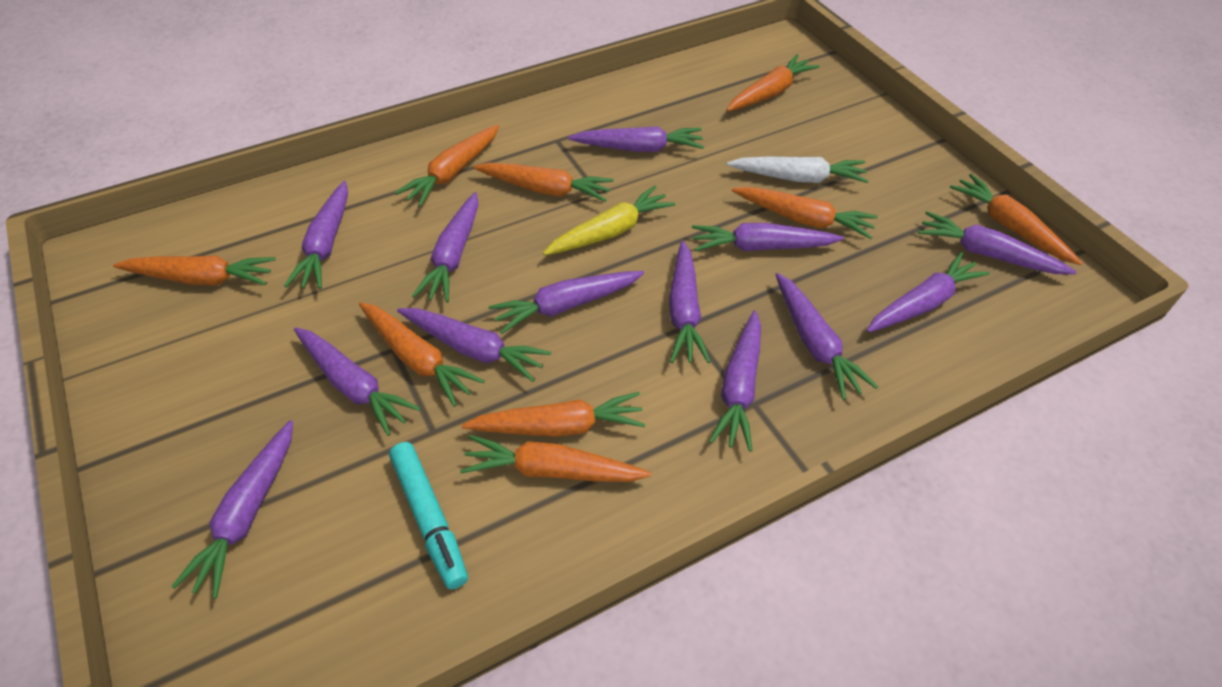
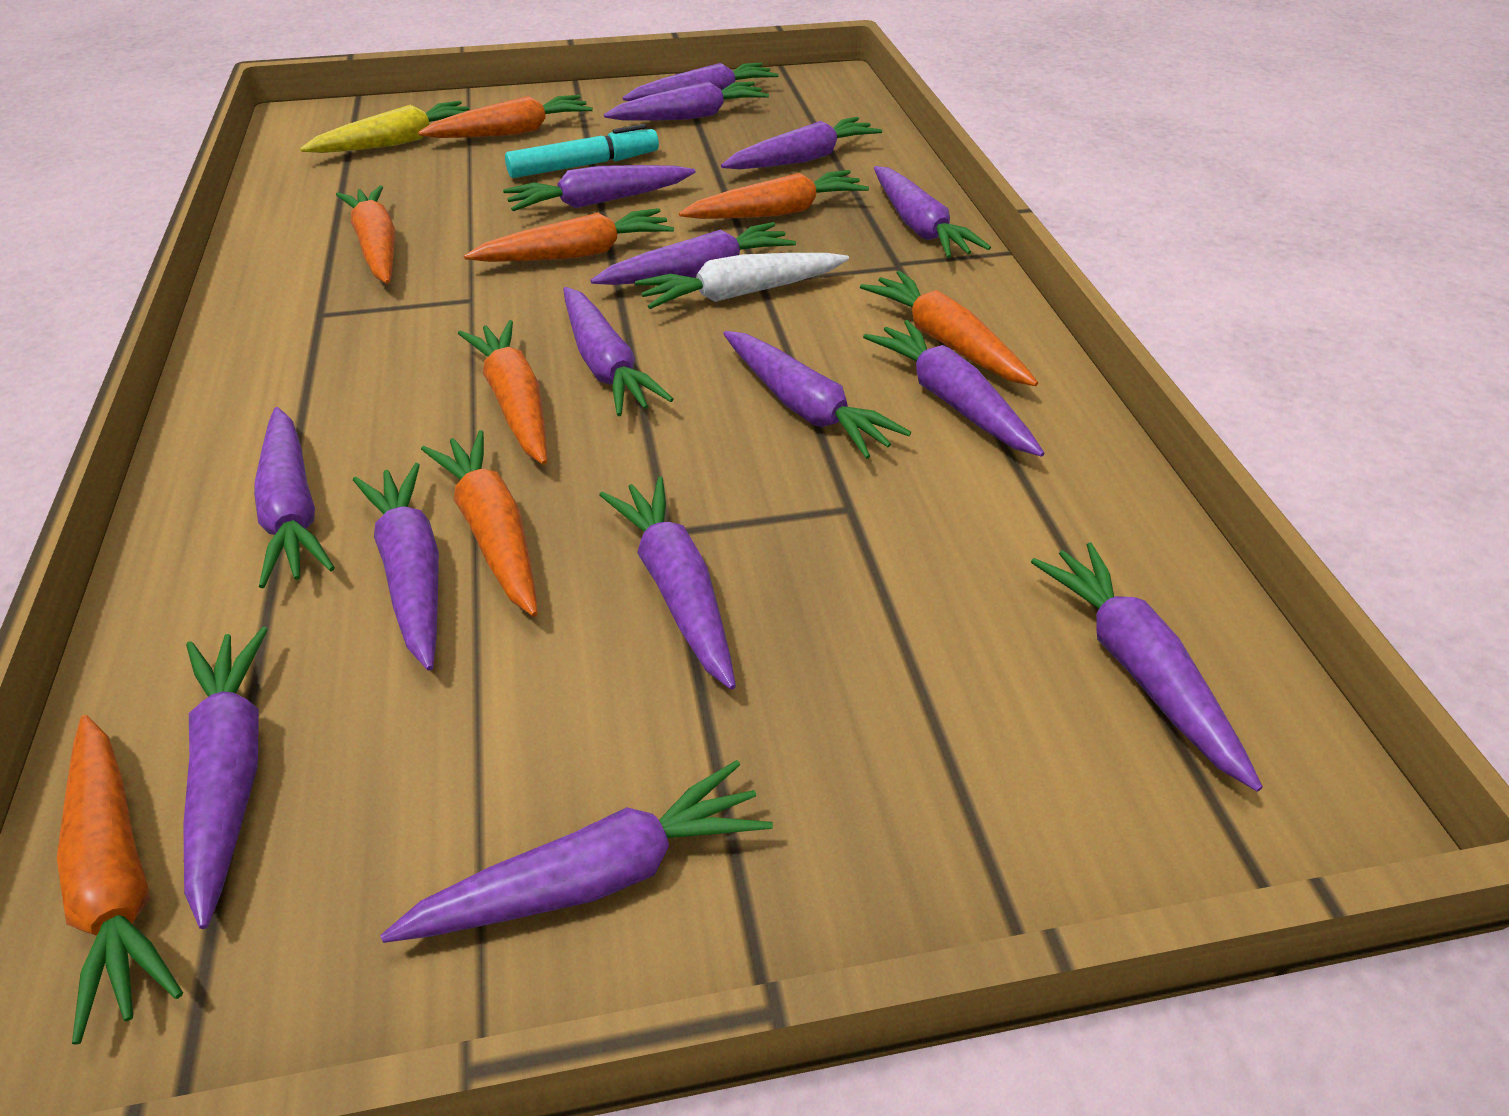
orange carrot: [113,255,276,285] [359,302,485,407] [395,125,499,207] [460,435,651,482] [461,392,645,437] [473,163,614,202] [727,54,820,111] [732,187,878,239] [950,174,1082,265] = 9 -> [57,715,183,1044] [336,185,395,284] [418,95,593,138] [421,430,538,617] [458,320,547,465] [464,208,674,262] [679,170,869,219] [860,271,1038,386] = 8
purple carrot: [171,420,293,599] [284,181,348,289] [294,328,421,436] [397,308,551,382] [412,192,479,302] [489,271,644,334] [568,126,704,152] [669,241,711,363] [692,223,844,251] [709,310,761,452] [775,273,878,400] [867,252,990,332] [918,211,1077,274] = 13 -> [183,627,268,929] [254,407,335,588] [353,463,439,671] [380,760,773,943] [503,165,696,211] [563,287,674,416] [590,222,796,285] [599,477,736,690] [604,81,769,121] [622,63,779,101] [721,117,882,169] [723,331,911,459] [863,320,1044,457] [874,166,991,258] [1031,542,1263,791] = 15

